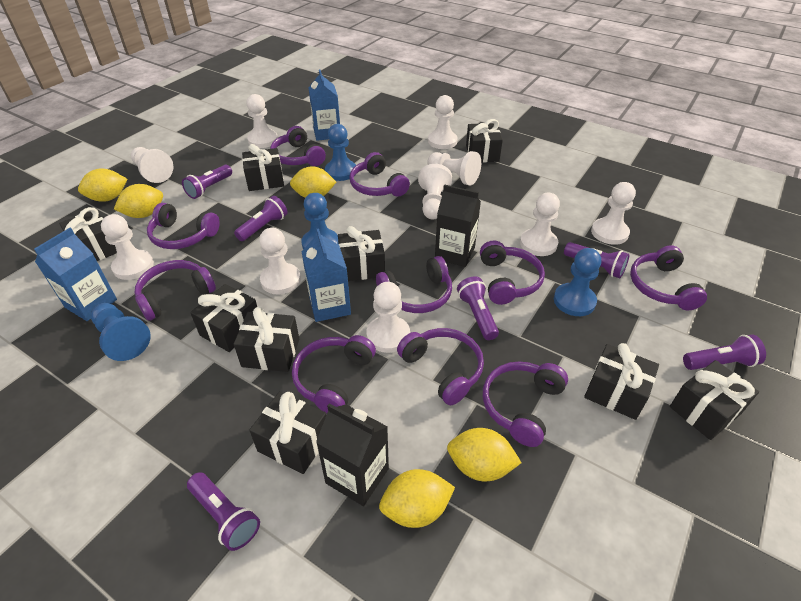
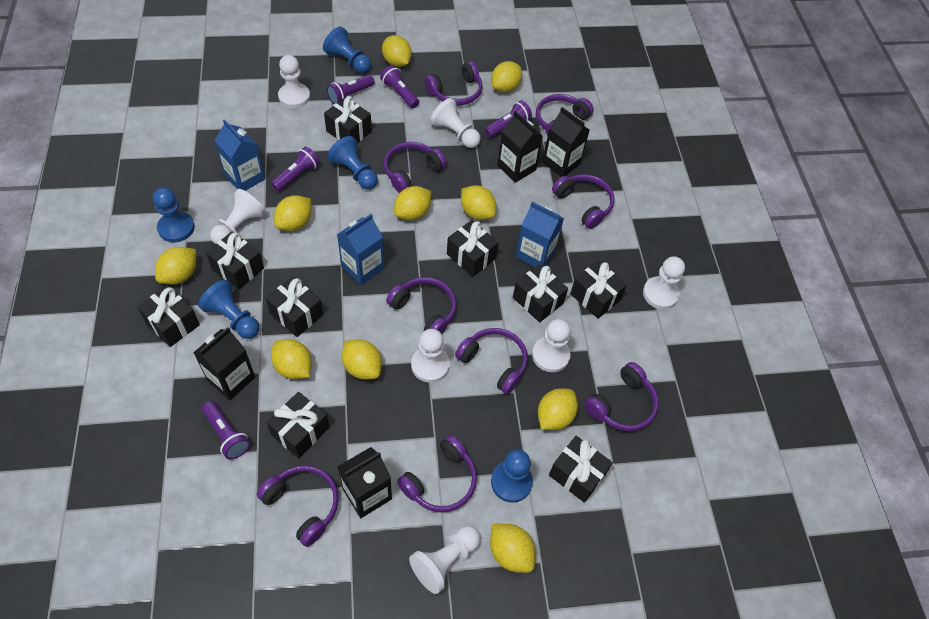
black carton: [316,403,389,506] [435,184,481,267] = 2 -> [193,327,255,400] [337,447,392,518] [497,111,543,183] [542,107,590,177] = 4
blue pawn: [91,303,151,361] [301,193,339,249] [325,124,356,181] [554,248,601,316] = 4 -> [153,188,195,242] [198,280,259,339] [323,27,371,73] [327,136,378,189] [491,449,533,503] = 5
purple flashlight: [182,165,232,199] [187,472,260,551] [234,196,288,241] [457,276,499,340] [564,242,629,278] [683,335,766,370] = 6 -> [202,401,250,460] [271,146,320,192] [327,74,375,104] [380,65,419,108] [485,100,532,138] = 5
purple headphones: [134,260,216,321] [147,203,220,249] [270,126,326,166] [292,335,376,413] [349,152,410,197] [376,256,452,313] [397,328,484,405] [480,240,545,305] [483,361,568,447] [630,245,707,310] = 10 -> [257,465,339,547] [384,142,447,193] [386,277,456,334] [397,435,477,512] [425,62,483,105] [455,328,528,394] [536,94,594,136] [552,174,615,229] [585,362,659,431] = 9
white pawn: [101,214,154,280] [131,147,173,183] [246,94,278,148] [259,228,301,294] [366,282,410,353] [418,164,452,219] [427,151,481,186] [428,95,458,149] [520,193,560,256] [591,182,636,245] = 10 -> [210,189,266,244] [278,55,310,108] [409,526,481,594] [411,329,450,383] [430,98,481,148] [532,319,571,372] [643,257,685,309] = 7
yellow lemon: [78,168,128,202] [114,184,163,218] [290,166,336,198] [379,469,455,528] [447,428,522,481] = 5 -> [155,247,196,284] [271,339,312,379] [274,195,311,231] [342,339,382,380] [382,35,412,67] [394,186,431,220] [461,185,496,220] [490,524,535,573] [491,61,522,92] [538,388,578,430] = 10

